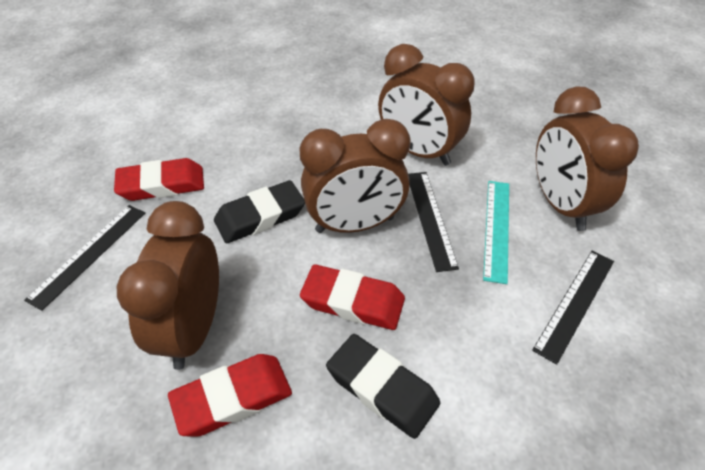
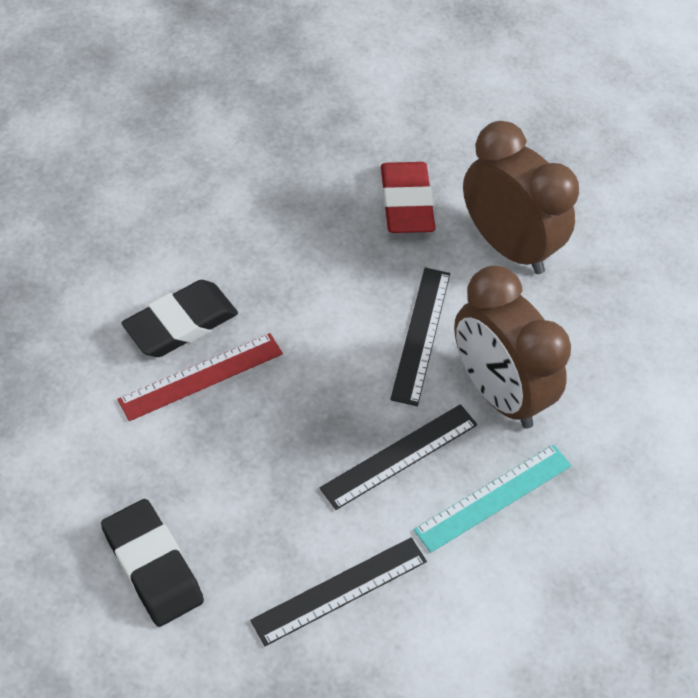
brown clock: [117,201,219,370] [300,119,411,233] [378,44,475,166] [536,87,639,231] = 4 -> [454,266,571,429] [463,121,579,274] = 2
red eraser: [114,158,204,201] [168,354,292,437] [300,264,405,330] = 3 -> [381,162,435,233] = 1
red ruler: none = 0 -> [117,333,283,421] = 1

